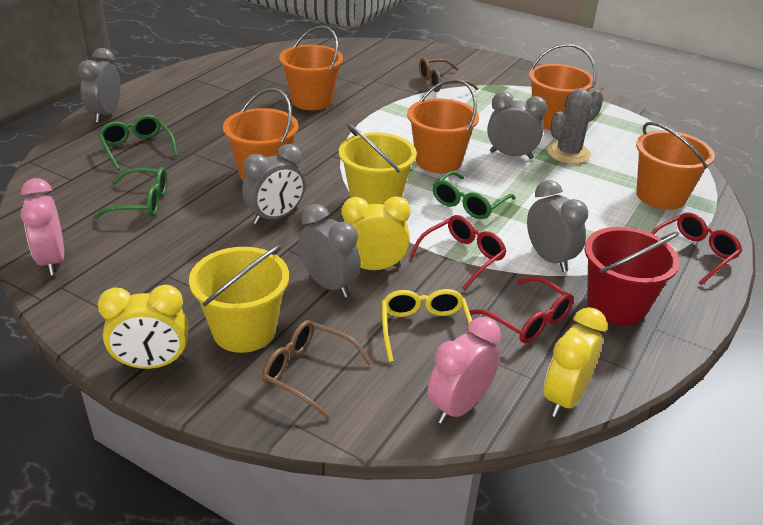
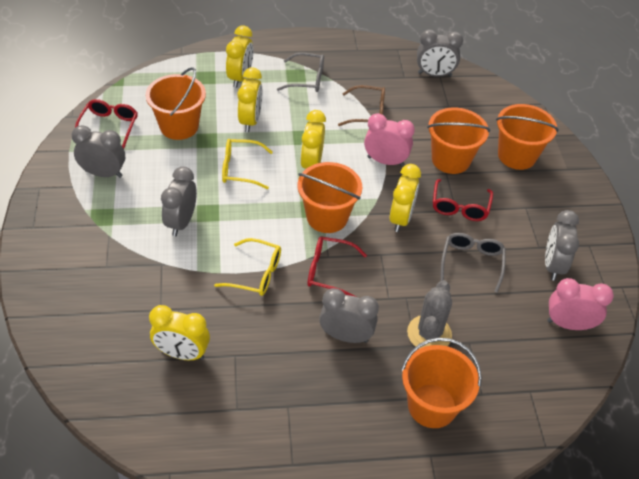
brown glasses: [262,320,372,419] [419,58,479,92] = 2 -> [338,85,385,126] = 1
green glasses: [93,167,167,219] [98,115,178,170] [433,171,516,219] = 3 -> none = 0
grey glasses: none = 0 -> [277,53,324,92] [440,233,506,293] = 2
red bucket: [585,227,680,326] = 1 -> none = 0
yellow bucket: [189,245,289,353] [339,123,417,205] = 2 -> none = 0
yellow clock: [98,285,188,369] [341,196,410,270] [544,307,607,417] = 3 -> [149,305,210,360] [226,26,253,88] [237,67,262,132] [300,110,326,169] [390,164,421,232] = 5
yellow glasses: [382,289,472,362] = 1 -> [214,238,281,296] [222,139,273,189] = 2

